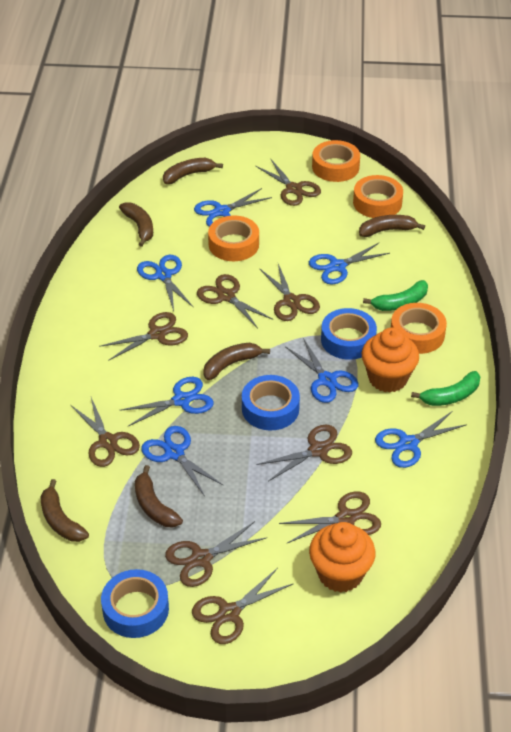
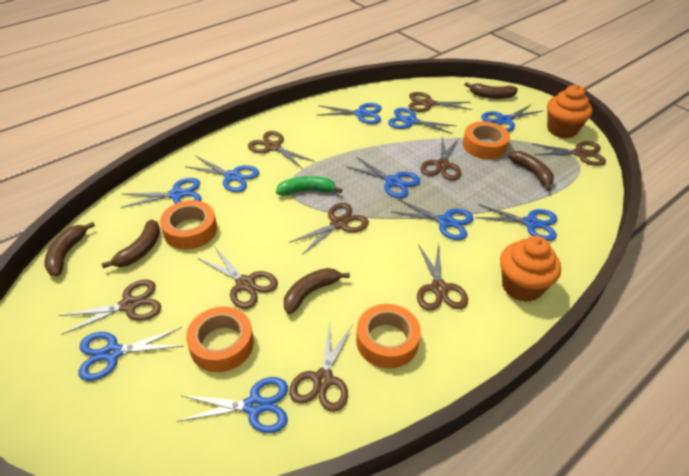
blue scissors: [120,377,214,426] [137,255,194,311] [141,426,224,496] [194,188,272,227] [285,338,359,403] [309,243,390,284] [375,411,467,468] = 7 -> [79,327,183,381] [121,178,201,208] [177,377,288,433] [185,156,259,192] [316,103,382,124] [346,157,420,198] [388,108,456,134] [391,199,474,240] [475,204,557,241] [481,104,543,132] = 10
blue tape: [101,569,169,638] [242,375,300,430] [321,308,377,360] = 3 -> none = 0
brown banana: [40,479,89,542] [119,202,153,247] [135,465,183,527] [163,158,223,184] [203,343,270,380] [359,215,425,237] = 6 -> [45,222,95,276] [101,219,160,268] [284,268,350,314] [465,82,518,99] [508,151,554,191] = 5
green banana: [363,280,428,311] [411,371,481,406] = 2 -> [276,176,342,196] = 1

